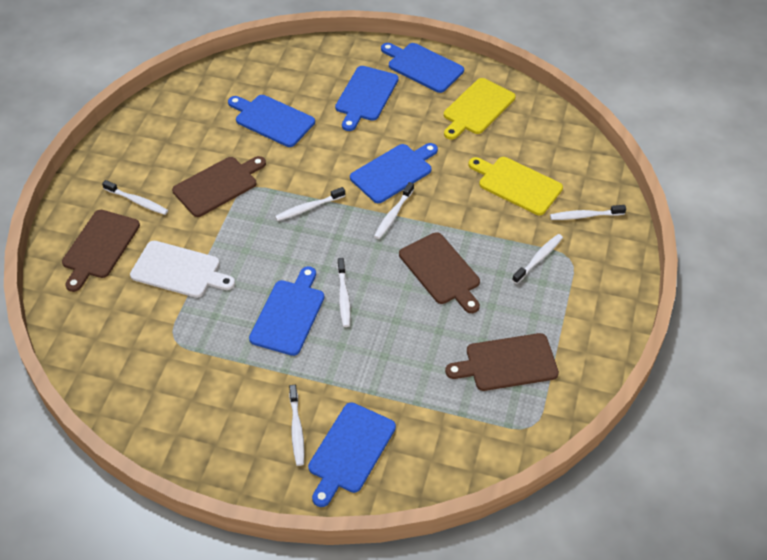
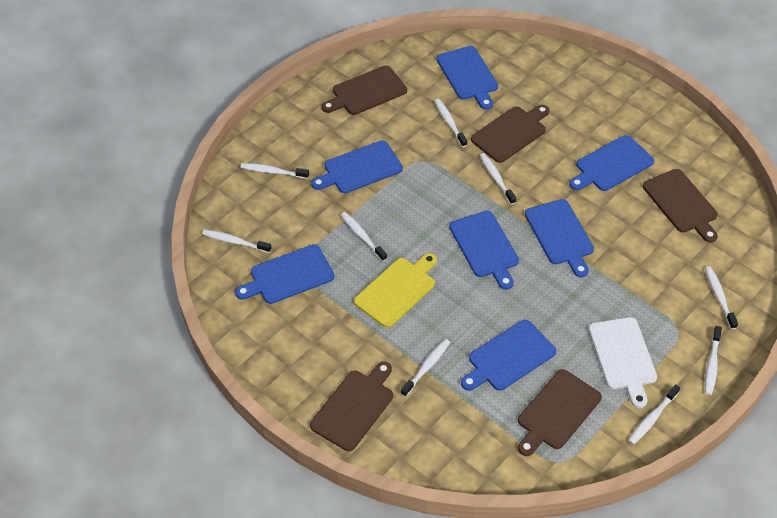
blue cutting board: [228,95,315,147] [249,266,324,356] [308,402,396,507] [335,66,399,131] [350,143,438,203] [381,43,464,93] = 6 -> [235,244,335,304] [311,140,403,193] [436,46,498,110] [449,211,519,290] [461,320,556,391] [525,199,594,277] [569,135,654,191] = 7
brown cutting board: [62,210,140,292] [172,156,266,217] [399,232,480,313] [445,333,559,391] = 4 -> [310,362,393,451] [322,65,407,115] [471,105,549,163] [518,369,602,456] [643,169,718,243] = 5
white toothbrush: [102,180,168,215] [275,187,345,221] [289,385,305,466] [337,258,351,327] [374,182,414,239] [512,234,563,284] [550,205,626,220] = 7 -> [202,229,271,253] [241,163,309,179] [341,212,387,262] [401,339,450,397] [434,99,467,147] [480,153,516,205] [628,384,680,445] [705,267,738,329] [705,326,722,395] = 9
yellow cutting board: [444,78,516,140] [468,157,563,215] = 2 -> [354,253,437,328] = 1

